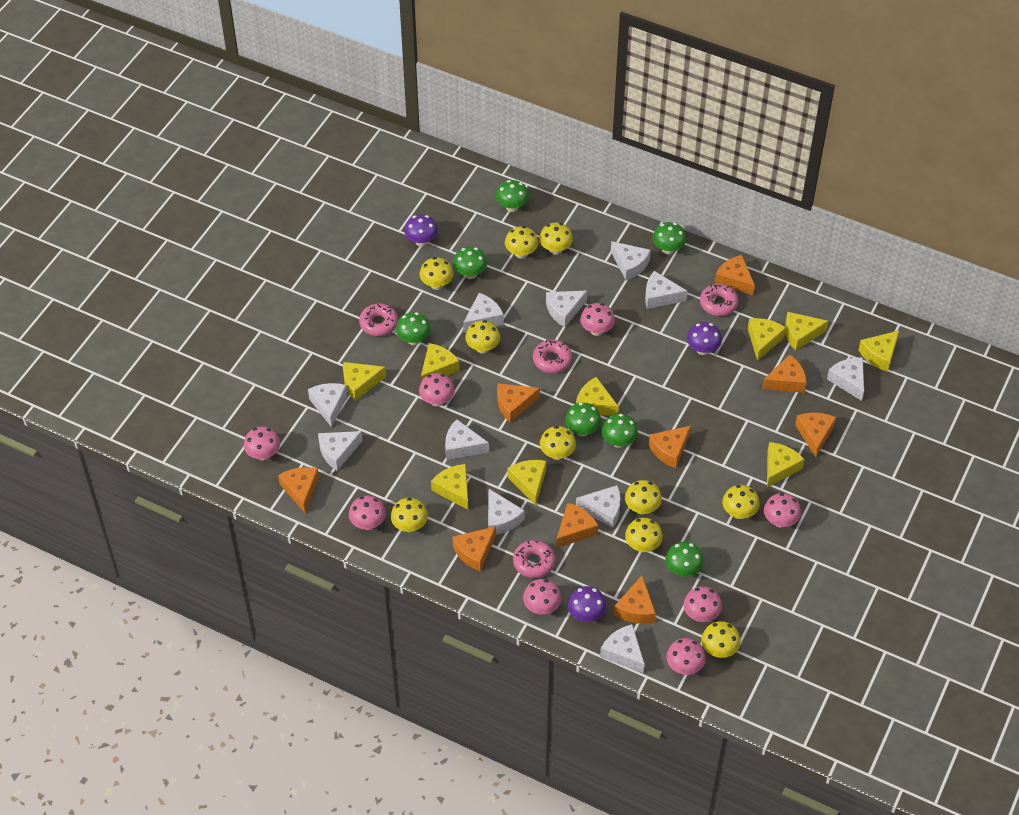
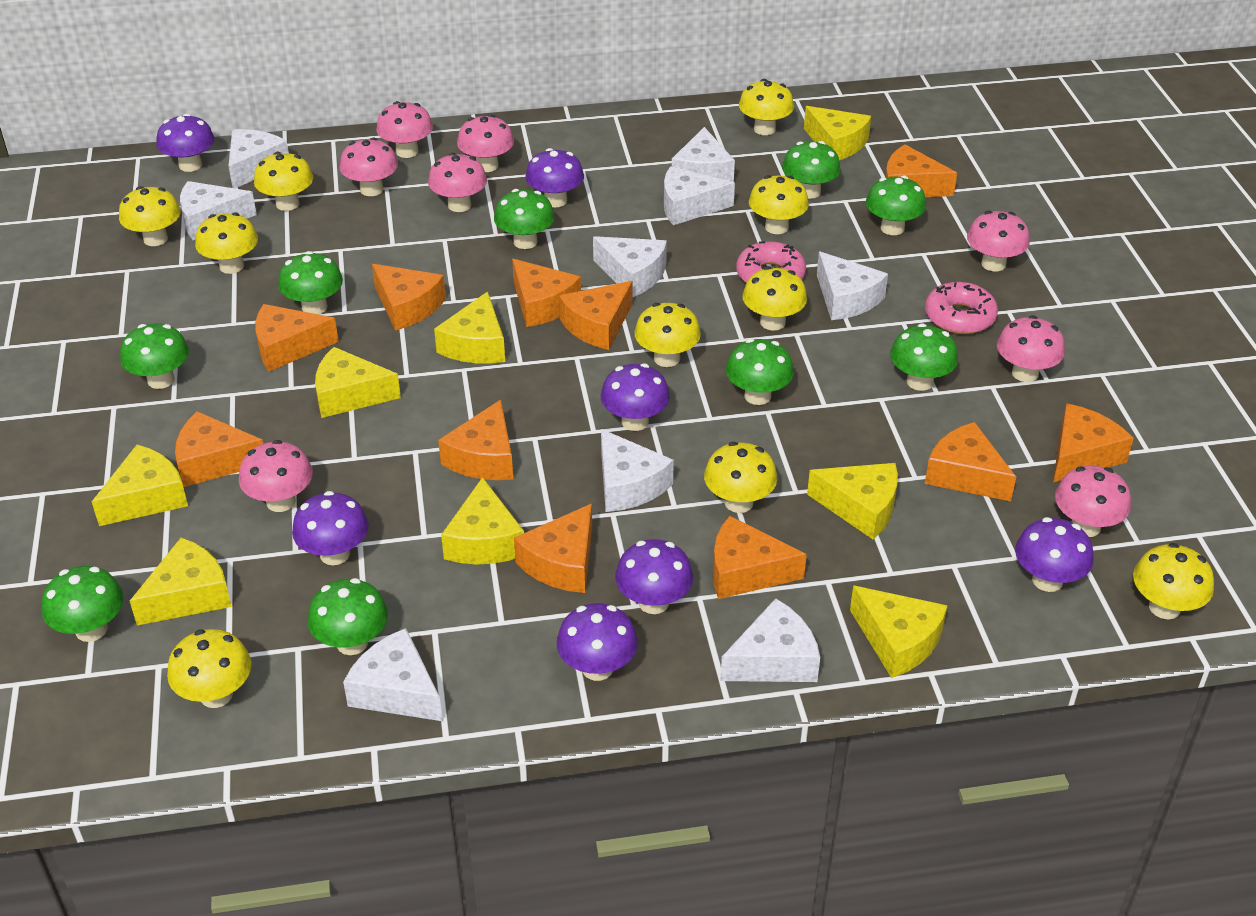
green mushroom: [396,312,431,345] [453,247,487,279] [496,180,529,212] [565,402,601,436] [602,414,638,448] [653,222,686,254] [666,542,703,577] = 7 -> [42,566,124,642] [120,324,189,389] [278,251,343,314] [307,578,388,655] [494,189,555,249] [726,339,794,405] [782,141,841,199] [866,175,926,235] [890,324,958,391] = 9
orange cheese: [278,467,319,513] [453,526,496,571] [497,383,540,423] [556,503,598,548] [614,576,656,624] [649,426,691,468] [714,255,755,295] [762,354,807,393] [795,412,836,457] = 9 -> [175,411,263,487] [255,304,339,372] [372,264,446,330] [438,400,513,480] [512,259,581,327] [514,503,592,593] [559,281,632,350] [713,516,807,599] [885,145,957,197] [925,422,1016,501] [1053,403,1134,482] = 11
pink donut: [359,303,398,336] [513,540,555,578] [533,340,572,373] [700,284,739,316] = 4 -> [736,241,806,283] [925,282,998,334] = 2
purple mushroom: [404,214,438,246] [568,586,606,622] [687,322,722,355] = 3 -> [156,114,215,172] [292,491,369,565] [525,148,584,207] [556,603,638,681] [601,363,670,431] [615,539,693,614] [1015,517,1094,592] = 7
white cheese: [308,383,348,428] [318,431,363,471] [445,419,489,460] [463,293,504,333] [488,489,525,535] [546,291,587,327] [576,485,621,528] [600,624,645,673] [611,241,651,280] [645,271,687,309] [827,357,864,401] = 11 -> [180,181,257,240] [228,129,289,188] [343,628,443,721] [593,236,667,298] [601,429,674,512] [664,166,735,225] [672,127,735,182] [720,598,820,682] [817,251,888,320] = 9
yellow cheese: [343,362,386,401] [421,343,460,382] [431,464,468,510] [508,460,546,506] [576,377,619,416] [748,318,786,361] [767,442,805,487] [785,312,828,351] [859,331,899,372] = 9 -> [92,445,188,526] [130,538,232,626] [315,347,401,418] [434,292,505,364] [441,477,524,564] [804,106,871,160] [807,463,898,539] [850,585,948,678] = 8

